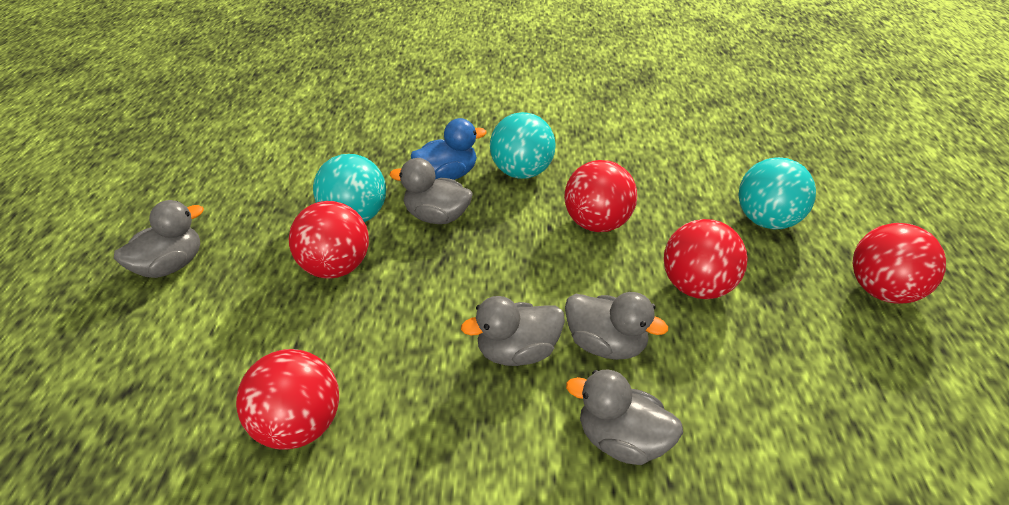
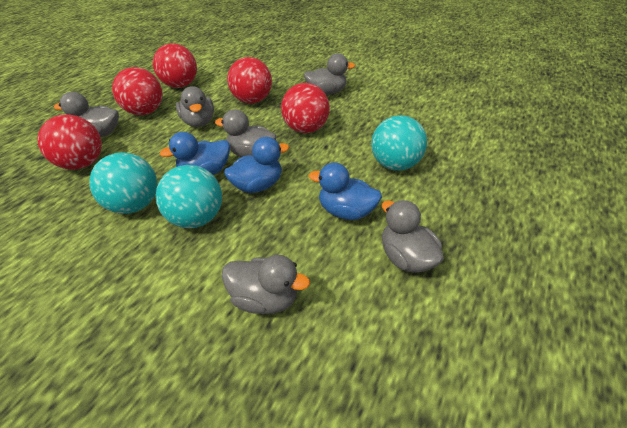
blue duck: [411,118,487,180] = 1 -> [160,132,230,175] [224,137,289,193] [309,162,382,220] = 3
grey duck: [114,200,204,278] [390,158,473,224] [461,296,565,366] [565,292,668,360] [566,370,683,465] = 5 -> [54,92,119,137] [176,86,214,127] [215,109,277,157] [222,255,310,314] [304,53,355,95] [382,200,444,273] = 6

